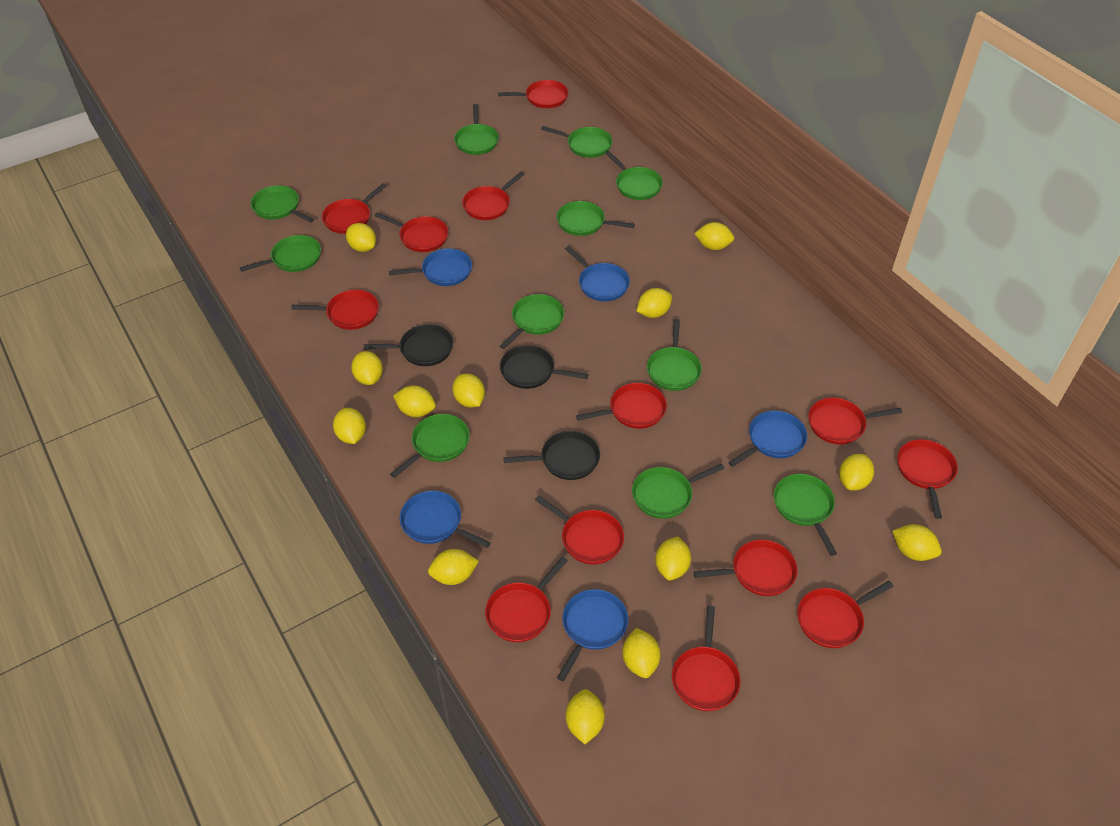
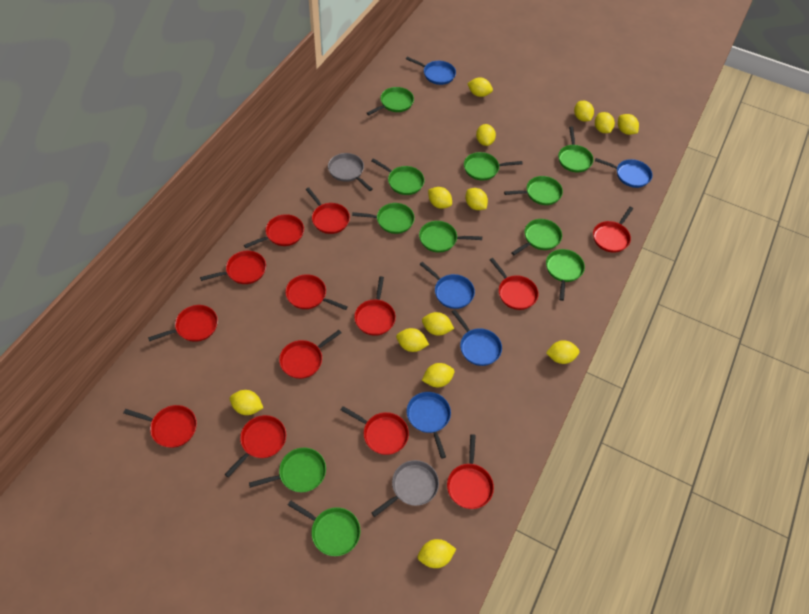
black pan: [364,324,453,366] [500,345,588,389] [503,431,600,480] = 3 -> none = 0
grey pan: none = 0 -> [328,153,373,191] [372,460,439,517] = 2

